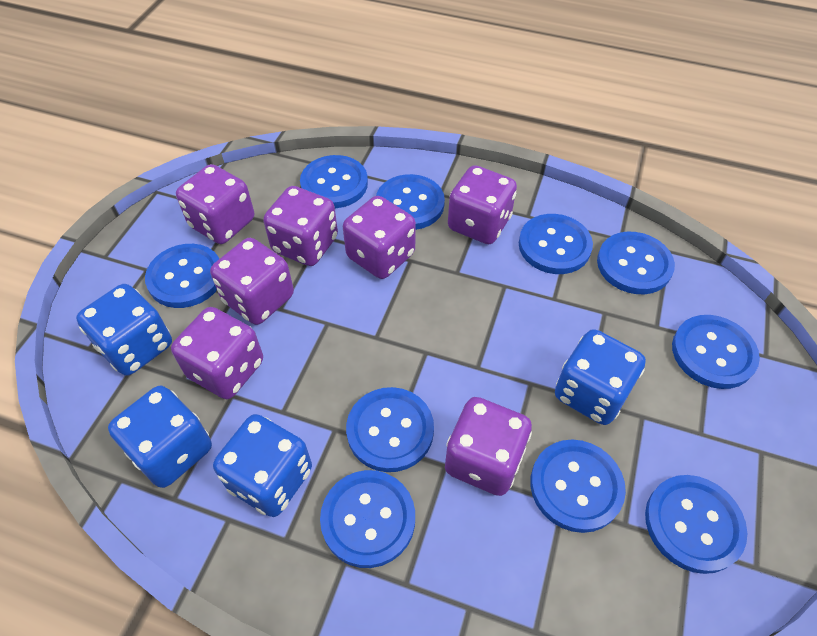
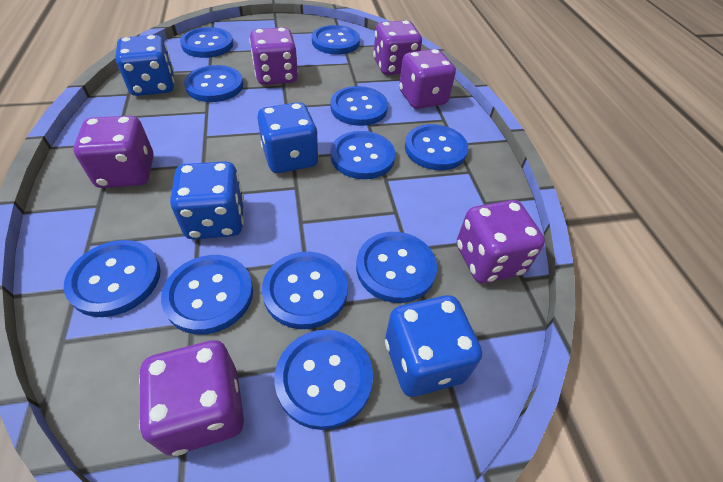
blue button: [145,244,219,308] [300,155,368,208] [320,470,415,568] [346,387,434,472] [376,174,445,230] [519,214,593,274] [530,440,626,533] [597,232,675,294] [645,475,747,574] [672,315,760,389] = 10 -> [64,240,161,317] [161,255,253,334] [180,27,233,58] [184,65,243,102] [262,252,348,329] [274,330,373,430] [312,25,360,55] [330,86,388,126] [331,131,395,179] [356,232,437,303] [405,124,468,170] = 11
purple dice: [171,307,263,399] [176,164,254,244] [210,238,294,325] [263,186,338,266] [343,196,416,279] [445,397,532,496] [448,165,517,244] = 7 -> [73,116,154,188] [139,340,244,456] [249,27,298,85] [373,20,422,75] [399,49,456,109] [457,200,545,283] = 6

